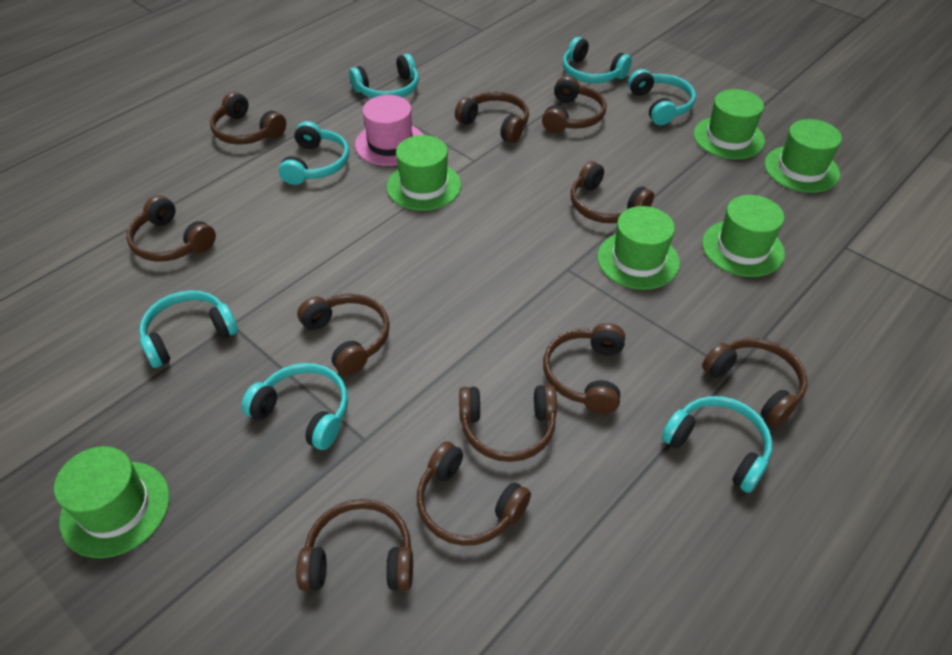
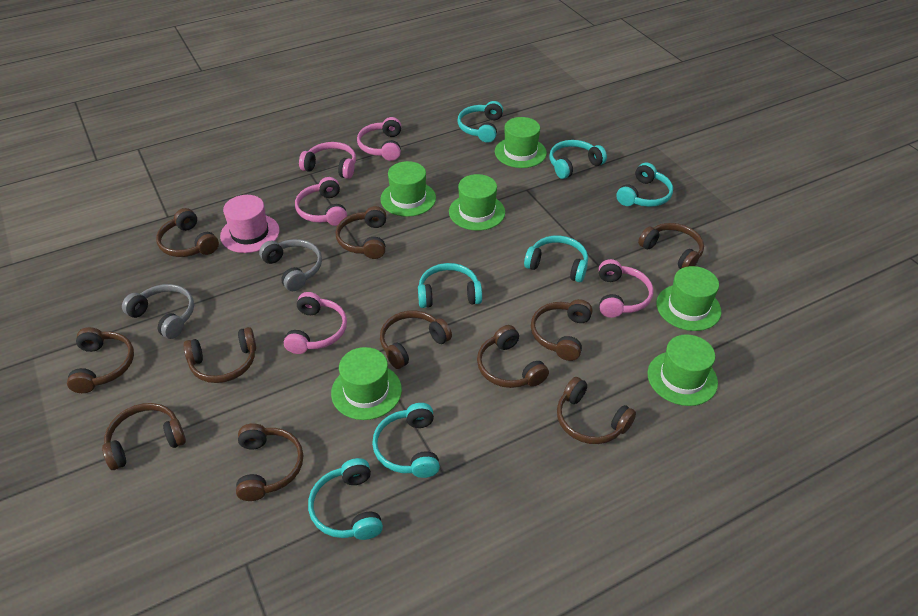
grey headphones: none = 0 -> [122,284,194,339] [259,239,322,291] = 2
pink headphones: none = 0 -> [284,292,347,354] [295,177,347,226] [299,142,356,179] [357,117,401,161] [599,259,654,318] = 5

